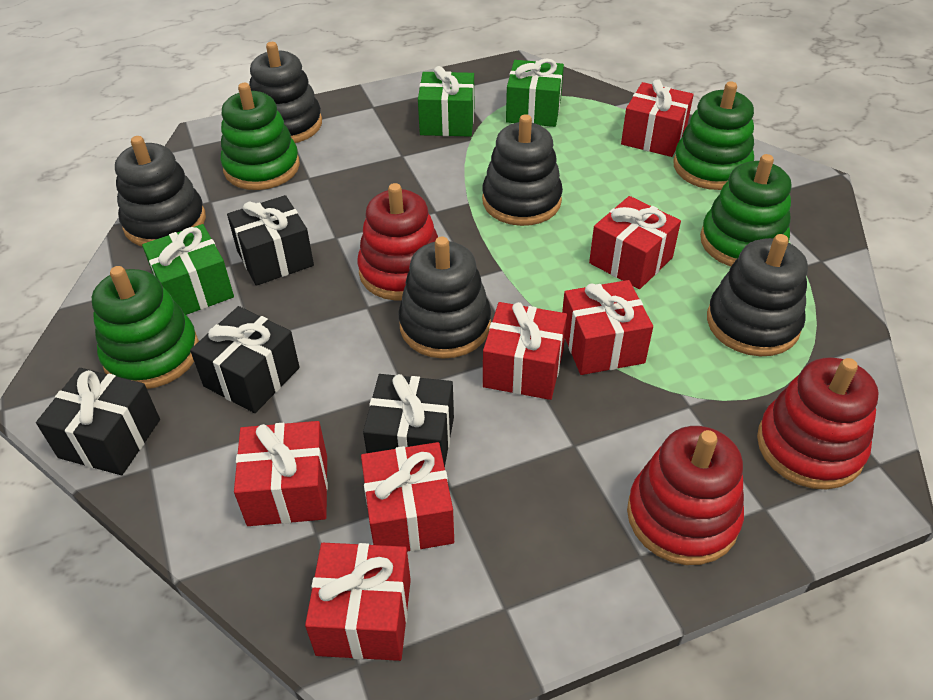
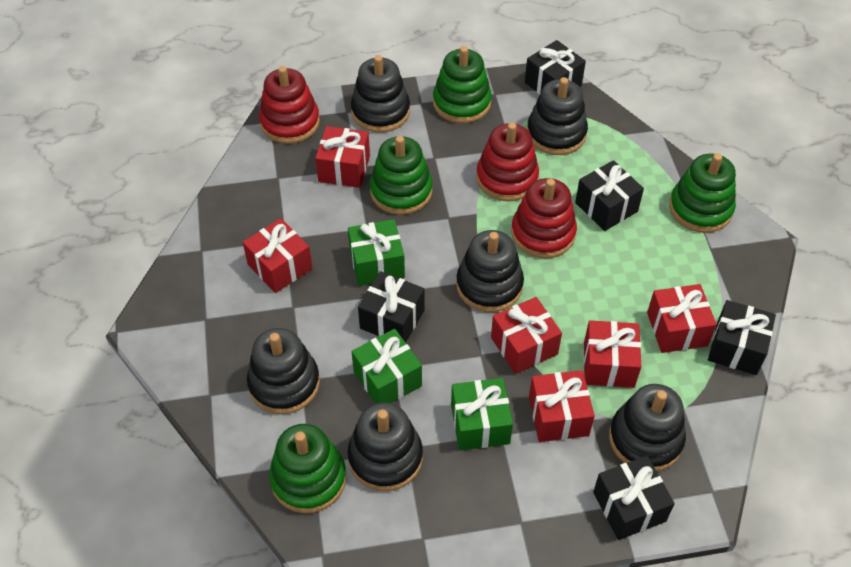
black gift: [36,368,160,475] [190,306,300,413] [227,195,314,286] [363,374,454,467] = 4 -> [358,271,425,343] [525,40,586,95] [575,160,644,231] [593,456,675,540] [708,300,776,375] = 5
black stacking toy: [115,136,206,246] [249,42,322,143] [398,236,491,359] [482,114,563,226] [707,234,808,356] = 5 -> [247,328,320,414] [347,402,423,491] [351,55,410,132] [456,230,524,312] [527,77,588,155] [609,384,686,471] = 6
red gift: [234,421,328,526] [305,543,411,661] [361,442,454,552] [483,302,567,400] [562,280,653,375] [589,196,681,289] [621,79,694,157] = 7 -> [243,218,313,293] [315,126,370,188] [491,297,562,374] [529,370,595,442] [584,320,641,388] [647,284,717,353] = 6

